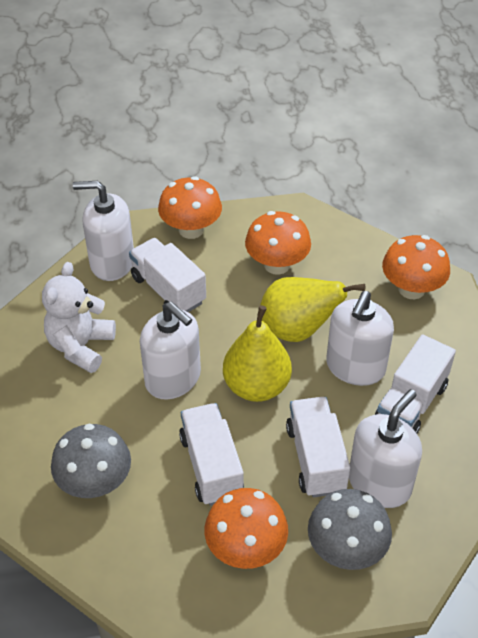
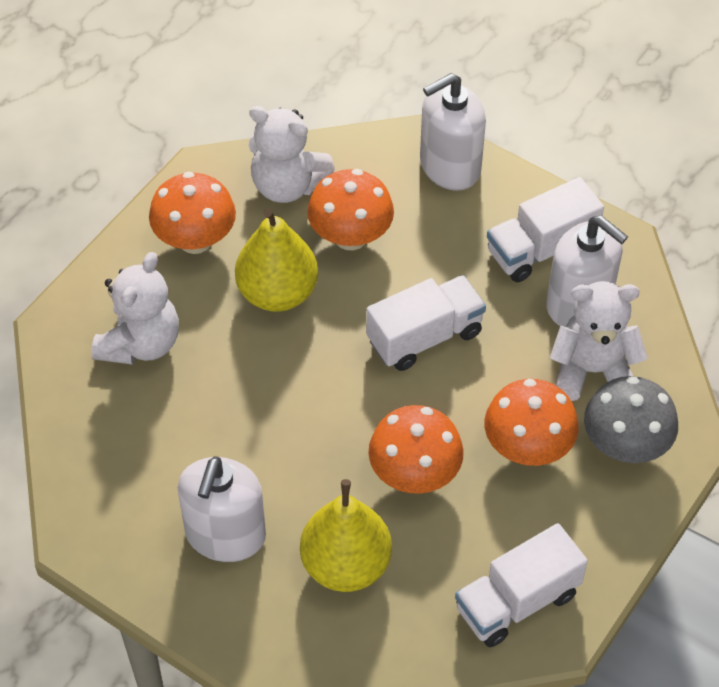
grey mushroom: [51,424,131,498] [308,489,392,570] = 2 -> [584,376,678,463] = 1
white soap dispenser: [73,181,134,281] [140,302,201,400] [326,291,394,386] [349,389,422,508] = 4 -> [178,456,266,562] [420,73,486,191] [546,215,628,327] = 3
white teddy bear: [42,262,116,373] = 1 -> [92,252,179,365] [248,106,335,203] [550,281,648,401] = 3
white truck: [129,238,206,312] [179,403,244,506] [286,397,350,498] [375,334,456,434] = 4 -> [366,275,486,371] [455,523,588,647] [487,177,604,282] = 3

